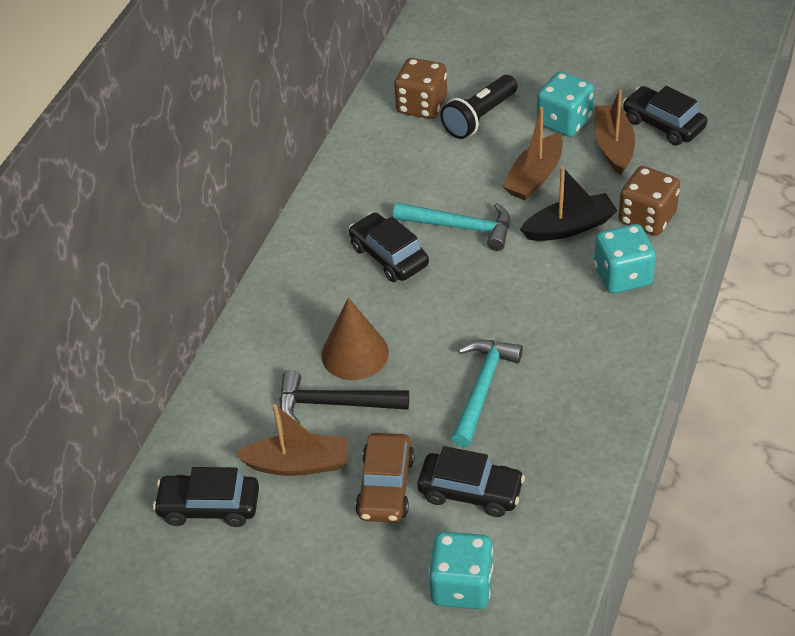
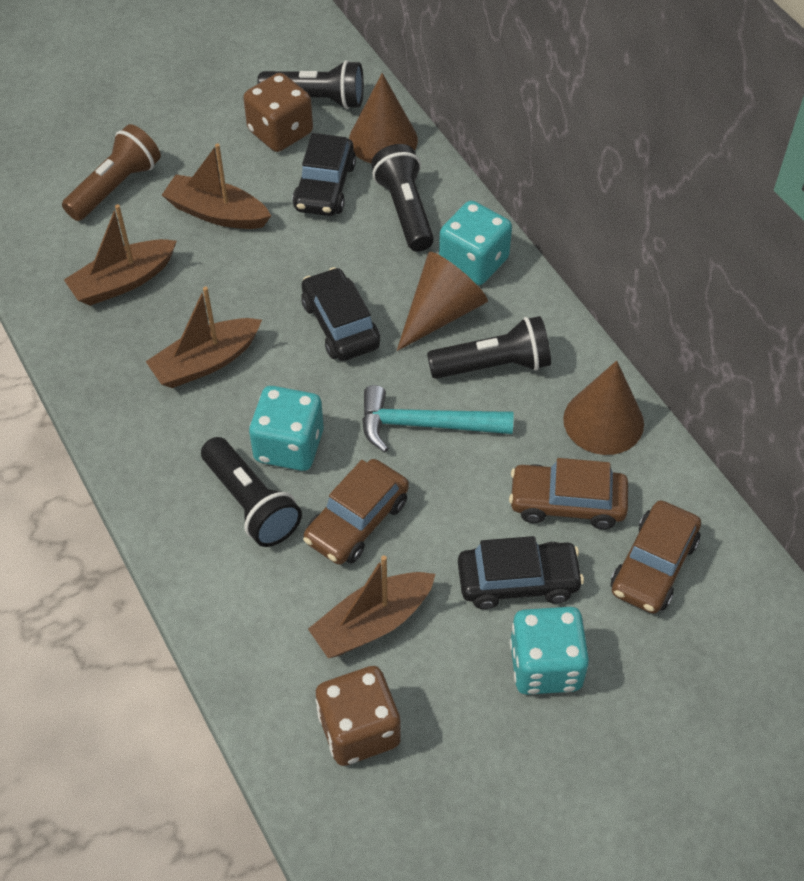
black boat: [520,166,617,241] = 1 -> none = 0
black car: [153,467,259,527] [349,212,429,282] [417,446,525,517] [623,86,707,145] = 4 -> [292,133,356,216] [301,267,380,361] [458,536,584,609] = 3
black flashlight: [440,75,517,139] = 1 -> [201,437,302,547] [257,60,364,109] [371,144,434,252] [427,316,551,379] = 4
black hammer: [279,370,409,424] = 1 -> none = 0
brown boat: [235,404,348,476] [502,107,563,200] [594,89,635,175] = 3 -> [64,204,177,306] [146,287,262,388] [162,143,271,229] [308,555,435,658] = 4
brown car: [355,433,415,523] = 1 -> [303,459,409,565] [509,458,628,529] [610,500,701,614] = 3
brown cone: [321,298,389,380] = 1 -> [349,73,418,163] [397,252,488,351] [563,360,644,455] = 3
brown flashlight: none = 0 -> [62,124,161,221] = 1
turquoise hammer: [393,202,510,251] [451,340,523,447] = 2 -> [362,385,514,452] = 1

